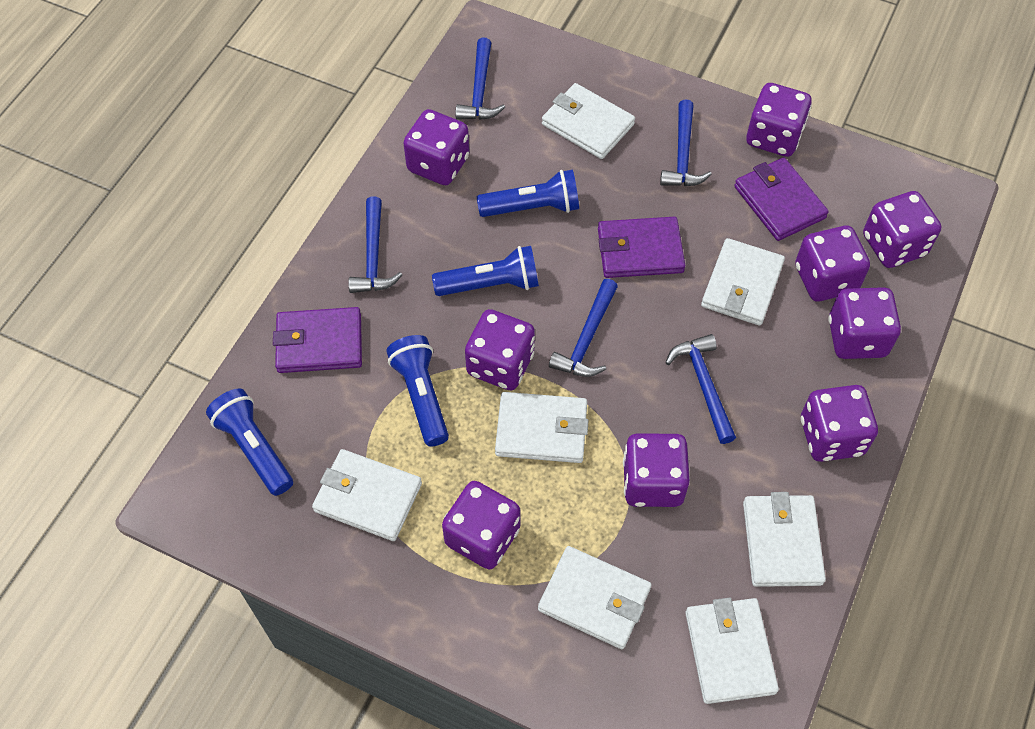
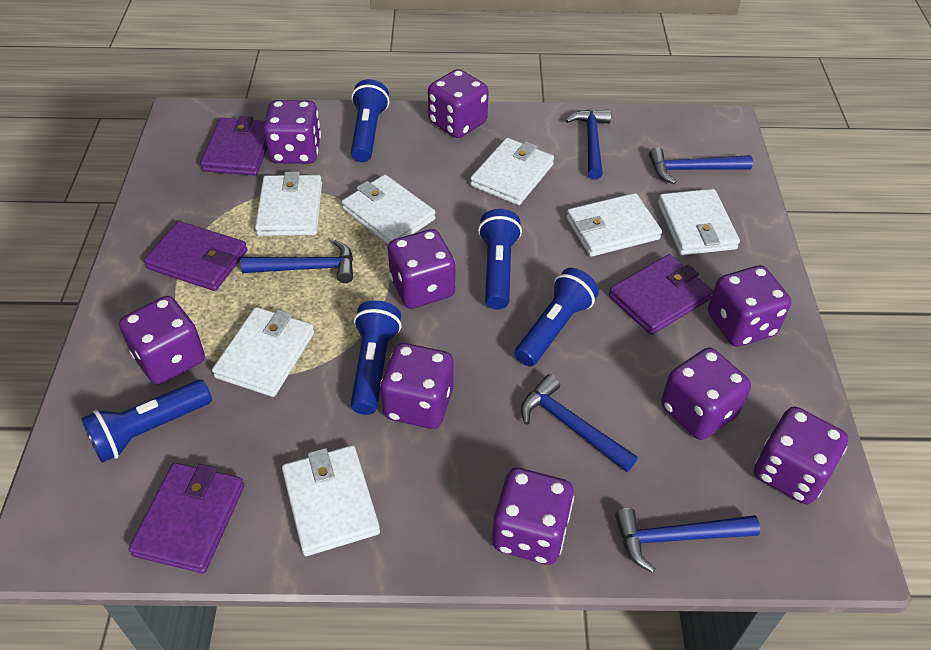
blue flashlight: [206,388,293,496] [386,335,449,447] [432,246,539,296] [477,170,579,217] = 4 -> [82,380,212,463] [351,79,389,162] [351,300,402,415] [478,209,522,309] [515,268,599,366] = 5
purple wallet: [273,307,362,373] [598,217,685,278] [734,158,829,241] = 3 -> [129,463,244,573] [144,221,247,291] [200,116,267,175] [609,254,713,335] = 4

